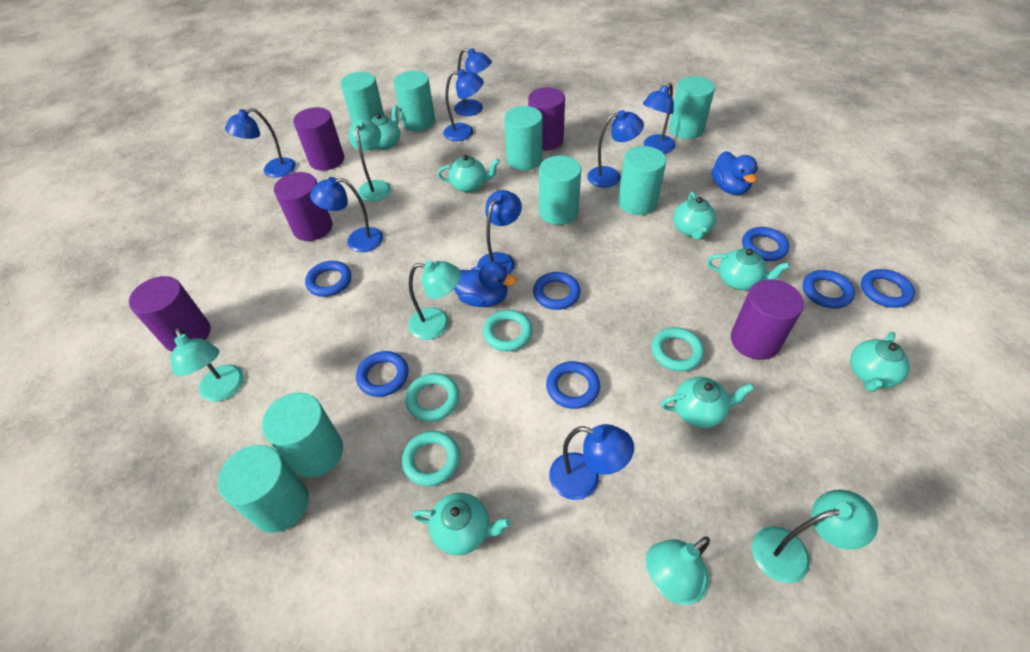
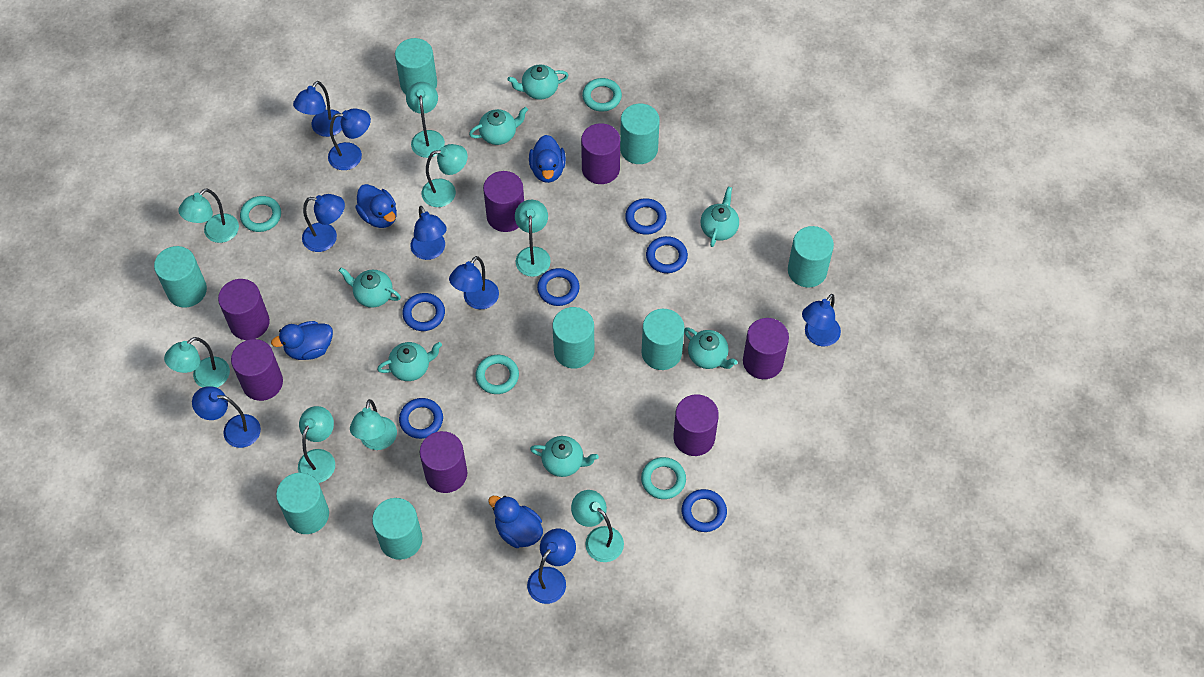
blue duck: [454,261,517,307] [711,151,758,195] = 2 -> [271,321,333,360] [355,184,397,228] [488,496,543,548] [529,135,566,183] = 4
blue ring: [305,261,351,297] [356,351,408,397] [533,272,581,310] [546,361,600,409] [742,227,789,261] [803,270,855,309] [861,269,915,308] = 7 -> [399,398,443,439] [402,293,445,331] [537,268,580,306] [625,198,667,235] [646,236,688,273] [682,489,727,532] = 6
purple cylinder: [129,276,211,352] [274,172,332,241] [293,107,344,171] [528,87,565,151] [731,279,804,360] = 5 -> [218,279,270,340] [231,339,283,401] [420,431,467,493] [483,171,524,232] [581,123,620,184] [673,394,719,456] [743,318,789,379] = 7
turquoise lamp: [171,328,244,402] [349,119,391,202] [408,260,461,340] [646,537,710,605] [752,490,878,583] = 5 -> [164,337,230,388] [178,188,239,243] [298,406,335,483] [350,399,397,450] [406,82,445,158] [422,144,468,207] [515,200,551,277] [571,490,624,562] = 8

